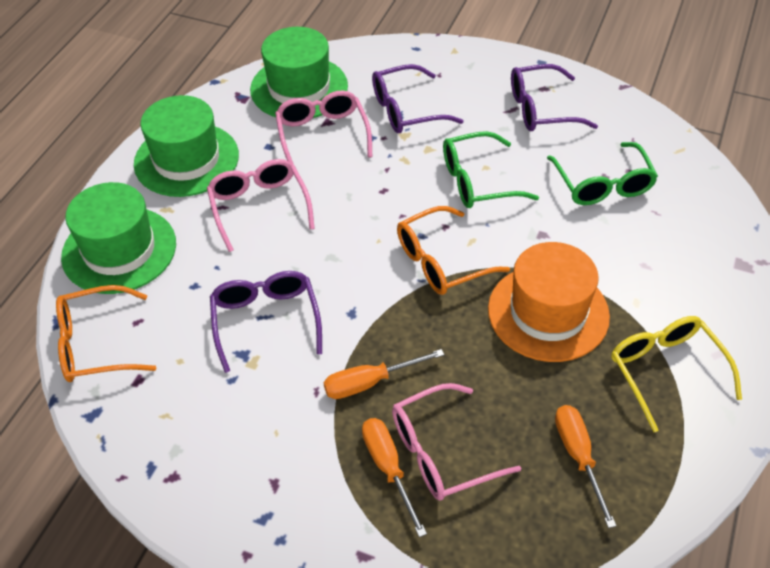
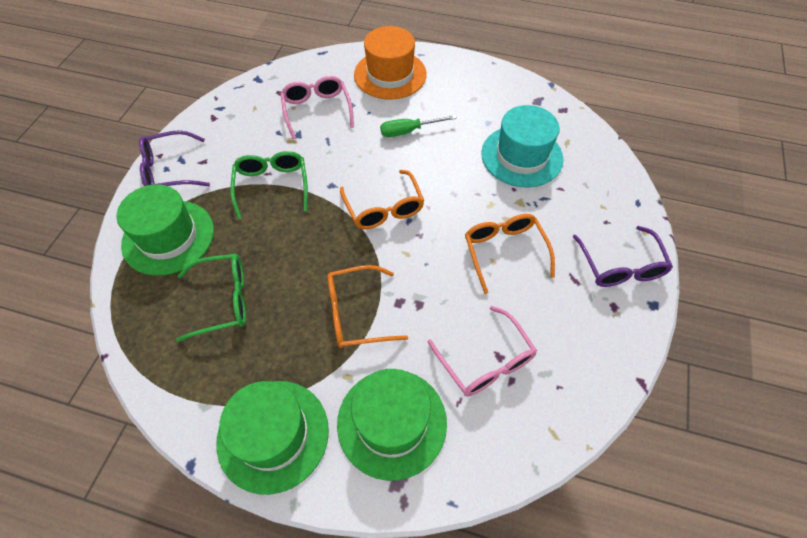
green screwdriver: none = 0 -> [380,115,457,137] = 1
orange glasses: [56,285,156,382] [397,206,510,295] = 2 -> [327,265,408,348] [340,170,424,229] [465,214,555,294] = 3
orange screwdriver: [323,349,444,399] [362,418,427,537] [555,405,616,528] = 3 -> none = 0
pink glasses: [207,159,315,252] [275,91,372,165] [392,383,521,500] = 3 -> [280,76,354,139] [428,306,537,396] = 2
purple glasses: [210,271,322,373] [372,64,463,133] [511,64,598,131] = 3 -> [139,130,210,186] [573,226,673,287] = 2
turquoise hat: none = 0 -> [481,105,563,187] = 1
yellow glasses: [611,316,742,432] = 1 -> none = 0

